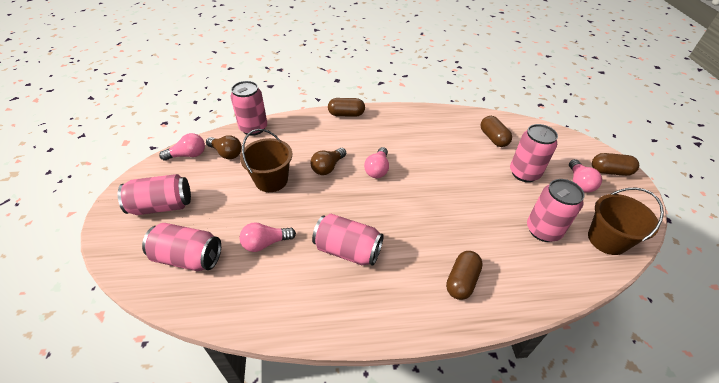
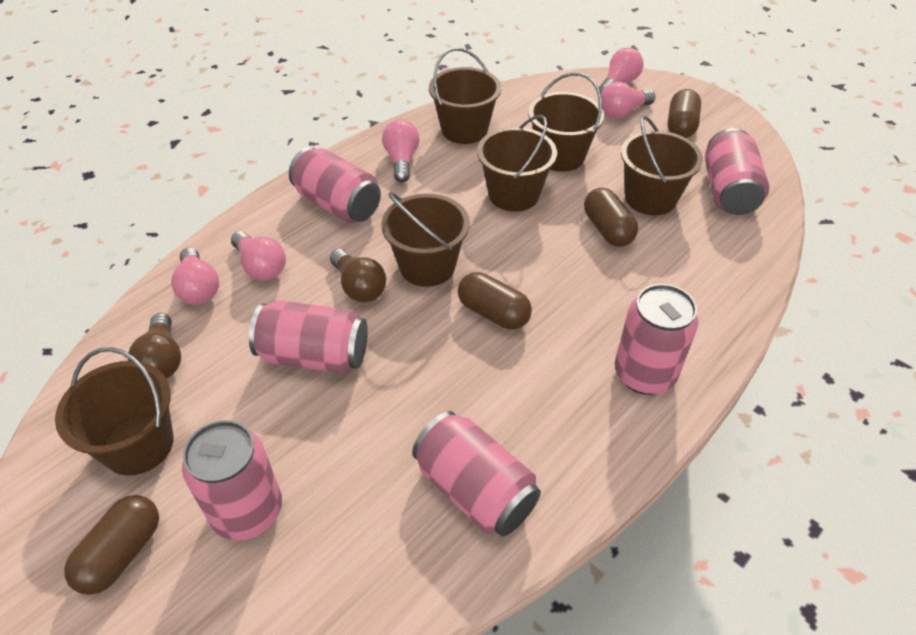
brown bucket: [240,129,292,192] [588,187,664,255] = 2 -> [55,347,174,476] [381,192,470,287] [429,48,501,144] [477,115,557,211] [528,73,604,172] [621,116,703,215] = 6
pink light bulb: [159,133,205,161] [240,222,296,252] [364,147,389,178] [569,159,602,193] = 4 -> [171,247,219,305] [231,231,286,281] [382,120,419,182] [599,48,644,93] [601,82,655,118] = 5

